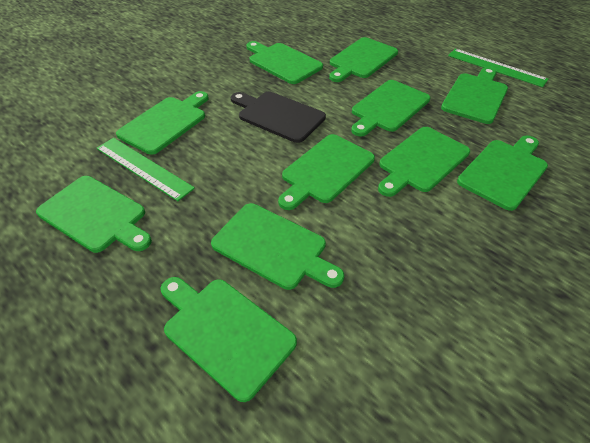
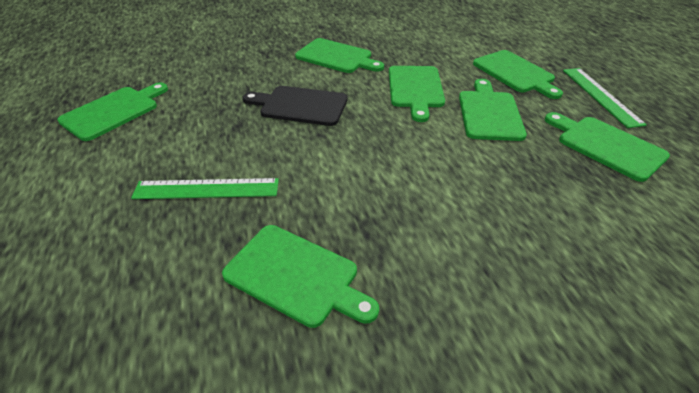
green cutting board: [36,176,152,253] [116,91,209,155] [161,277,297,402] [211,203,344,290] [246,41,323,84] [278,134,375,210] [329,37,398,82] [351,80,430,137] [378,127,470,197] [441,67,508,124] [457,135,548,211] = 11 -> [57,83,168,141] [222,225,379,328] [295,38,384,73] [389,66,445,122] [459,79,527,141] [473,50,563,99] [545,112,670,182] = 7

